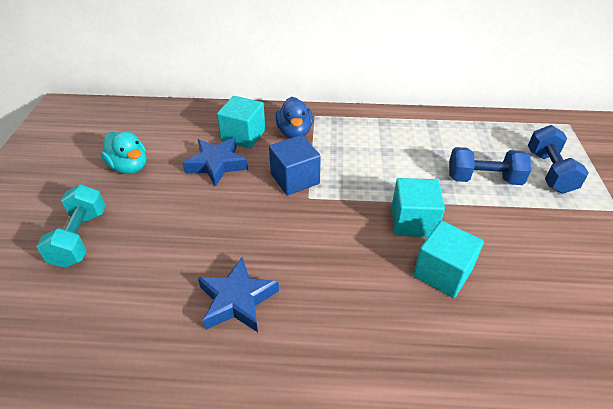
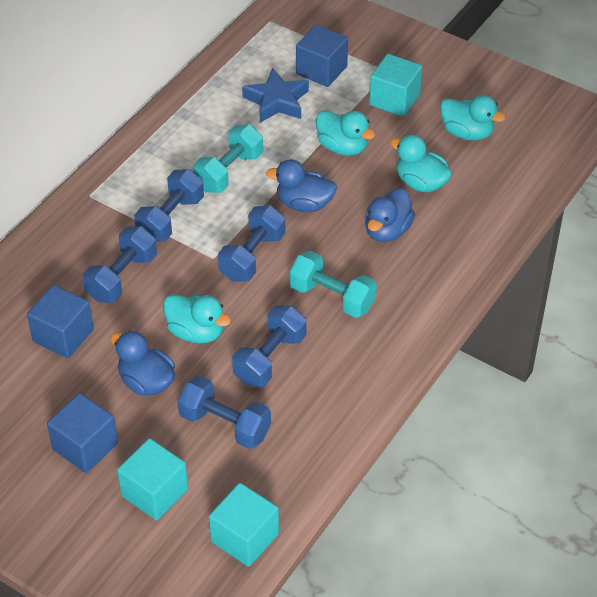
blue cube: [269,135,321,195] = 1 -> [27,285,94,358] [47,393,118,473] [296,25,348,87] = 3
blue duck: [276,97,313,138] = 1 -> [110,330,175,396] [266,160,337,212] [365,188,415,242] = 3
blue dumbbell: [449,147,531,185] [528,125,589,194] = 2 -> [83,226,157,303] [134,169,204,242] [178,376,271,449] [218,205,285,282] [232,305,307,387] = 5
blue star: [182,137,248,187] [198,256,279,332] = 2 -> [242,68,309,123] = 1
turquoise duck: [100,131,147,174] = 1 -> [163,294,231,343] [316,110,375,156] [390,135,452,193] [440,95,505,141] = 4
turquoise dumbbell: [36,184,106,268] = 1 -> [193,124,263,193] [290,251,377,318] = 2

